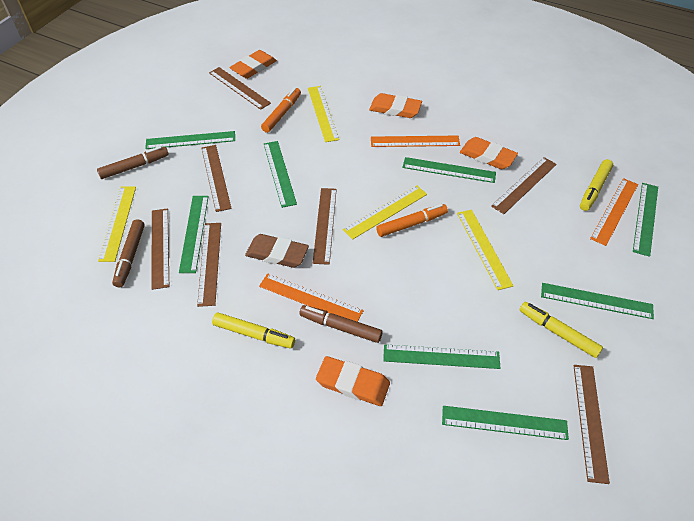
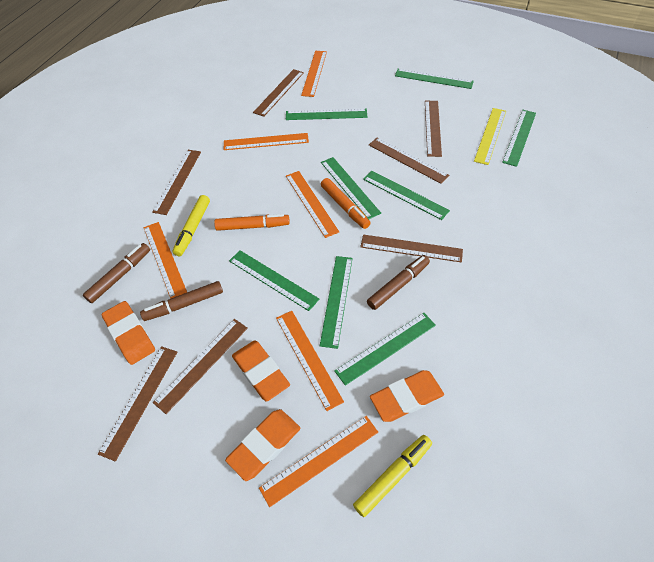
brown eraser: [245,234,309,268] = 1 -> none = 0
orange ruler: [259,273,364,322] [371,136,460,147] [590,178,638,246] = 3 -> [144,222,187,299] [224,133,309,150] [259,416,378,507] [276,311,344,411] [286,171,339,238] [301,51,327,97] = 6
yellow marker: [212,313,295,348] [520,302,603,358] [580,159,613,211] = 3 -> [172,195,210,256] [353,435,432,517] = 2
yellow ruler: [98,186,136,262] [308,86,339,142] [342,185,427,240] [457,210,514,290] = 4 -> [474,108,506,165] = 1

